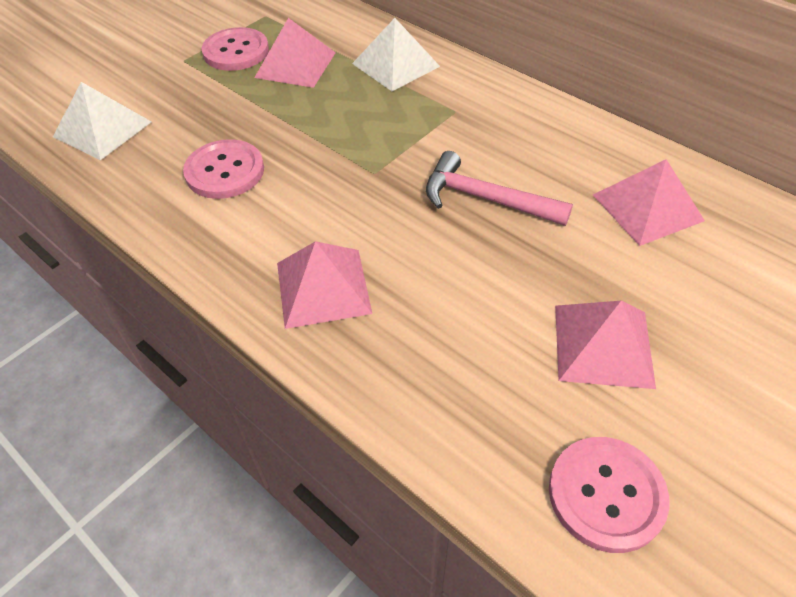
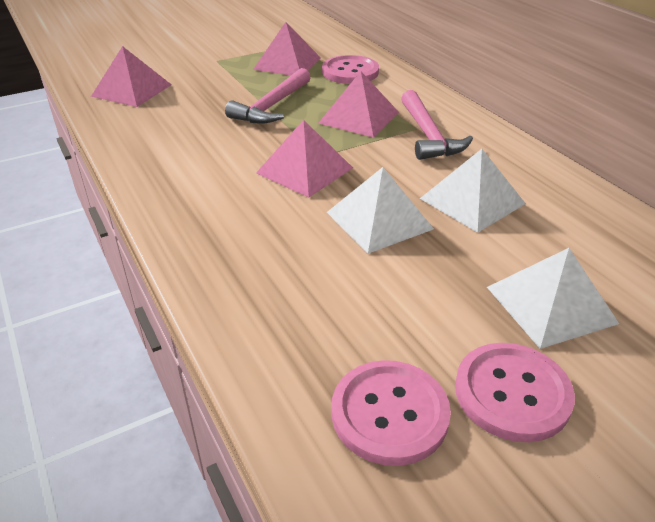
pink hammer: [426,151,573,226] = 1 -> [225,68,311,124] [401,90,473,160] = 2
white pyramid: [53,82,151,160] [352,18,440,91] = 2 -> [327,167,434,254] [420,149,526,233] [487,248,619,349] = 3

